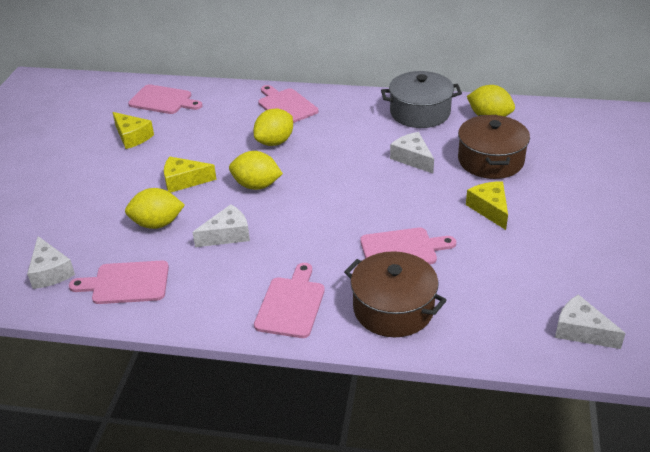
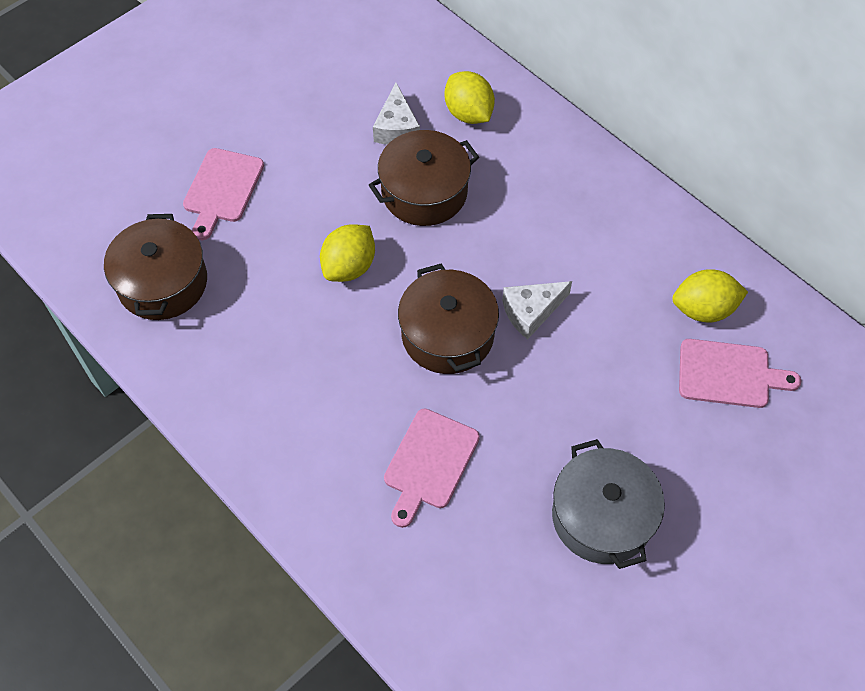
brown pot: [344,251,447,337] [458,115,530,179] = 2 -> [104,214,207,320] [369,130,479,226] [398,264,499,374] = 3
pink cutting board: [69,261,169,304] [128,84,203,114] [254,263,325,338] [258,85,318,123] [360,228,456,264] = 5 -> [183,148,264,240] [384,409,480,528] [679,339,801,408] = 3
white cheese: [27,236,75,289] [192,204,250,247] [390,132,434,174] [555,294,626,349] = 4 -> [373,83,420,145] [502,281,572,339] = 2
yellow cheese: [113,112,154,149] [164,157,216,193] [466,181,508,230] = 3 -> none = 0
yellow lemon: [125,188,185,229] [229,151,283,190] [254,109,293,146] [467,85,515,117] = 4 -> [320,224,375,282] [444,71,495,124] [672,269,748,323] = 3

